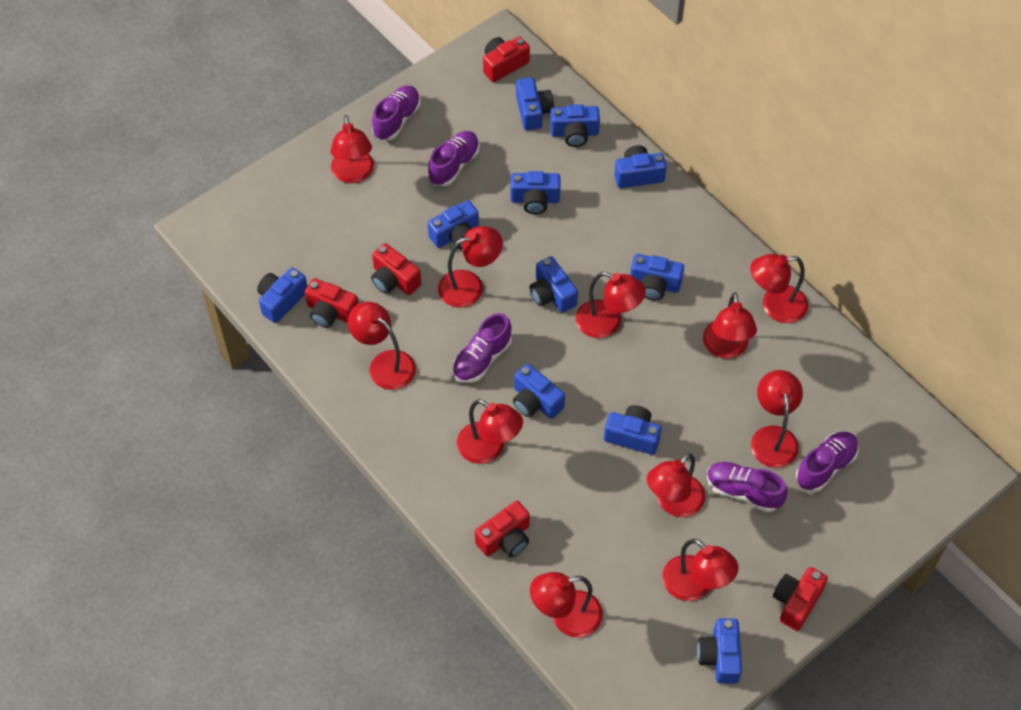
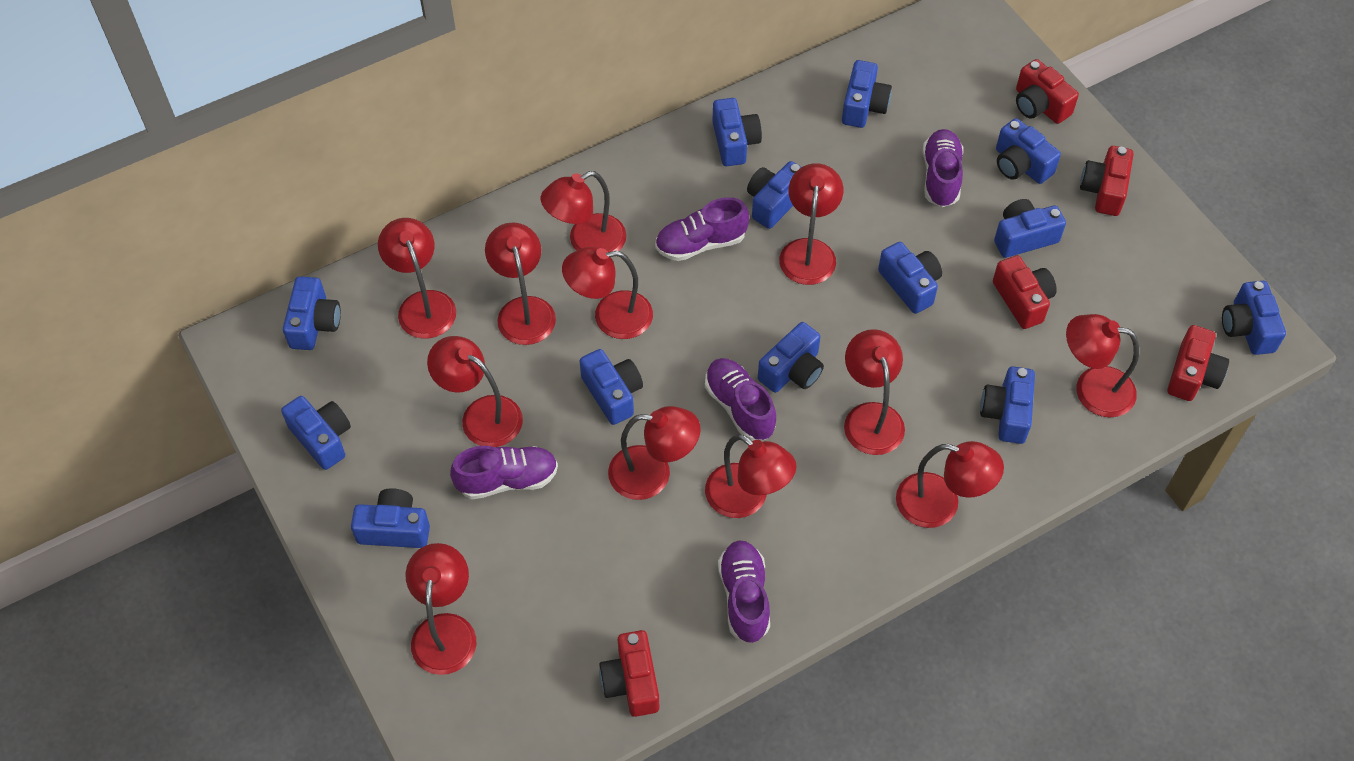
blue camera: [257,268,307,323] [428,200,479,249] [510,171,561,214] [513,364,565,419] [516,77,554,130] [530,256,578,313] [550,104,600,147] [604,405,661,455] [614,145,667,188] [630,254,684,300] [697,619,742,684] = 11 -> [281,396,351,470] [283,276,341,350] [351,488,430,548] [580,349,643,425] [712,98,762,166] [747,161,801,229] [758,322,824,393] [842,60,892,128] [878,242,942,314] [980,366,1035,444] [994,199,1066,258] [996,118,1061,184] [1222,281,1286,355] = 13
red lamp: [331,115,374,183] [348,302,416,390] [438,226,503,308] [457,399,523,464] [530,572,603,638] [576,272,646,338] [647,453,705,517] [662,539,739,601] [703,292,757,359] [750,254,808,323] [751,370,803,468] = 11 -> [378,218,456,339] [405,543,476,675] [427,336,523,447] [485,222,556,345] [541,171,626,252] [562,247,653,339] [608,406,700,500] [705,434,797,518] [779,163,843,285] [844,329,905,455] [896,441,1004,528] [1066,314,1139,417] = 12

